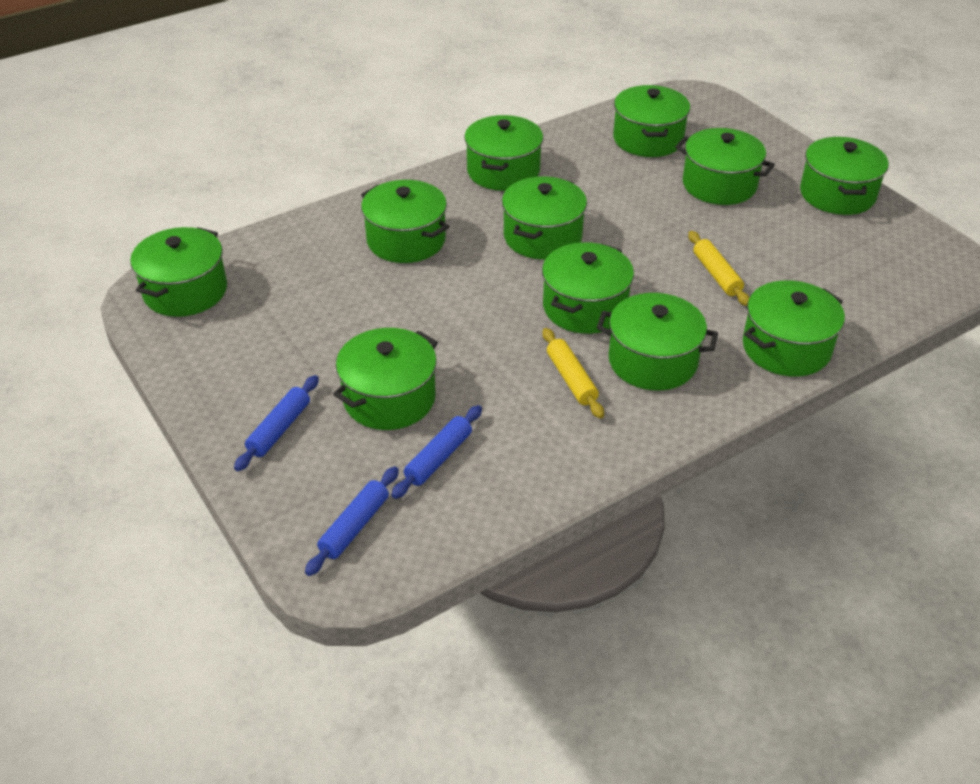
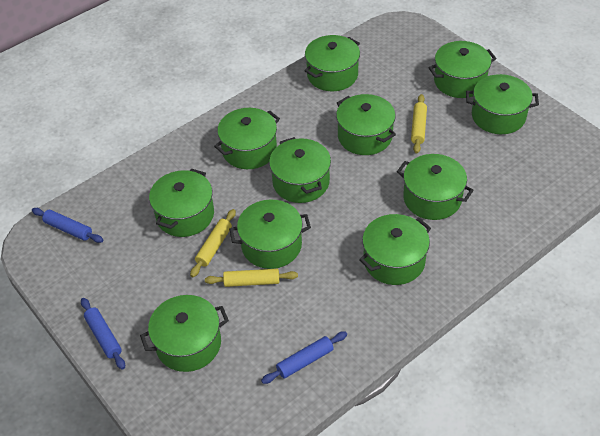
yellow rolling pin: [542,328,604,419] [688,231,750,306] = 2 -> [190,209,236,277] [205,269,298,287] [411,94,427,154] = 3

